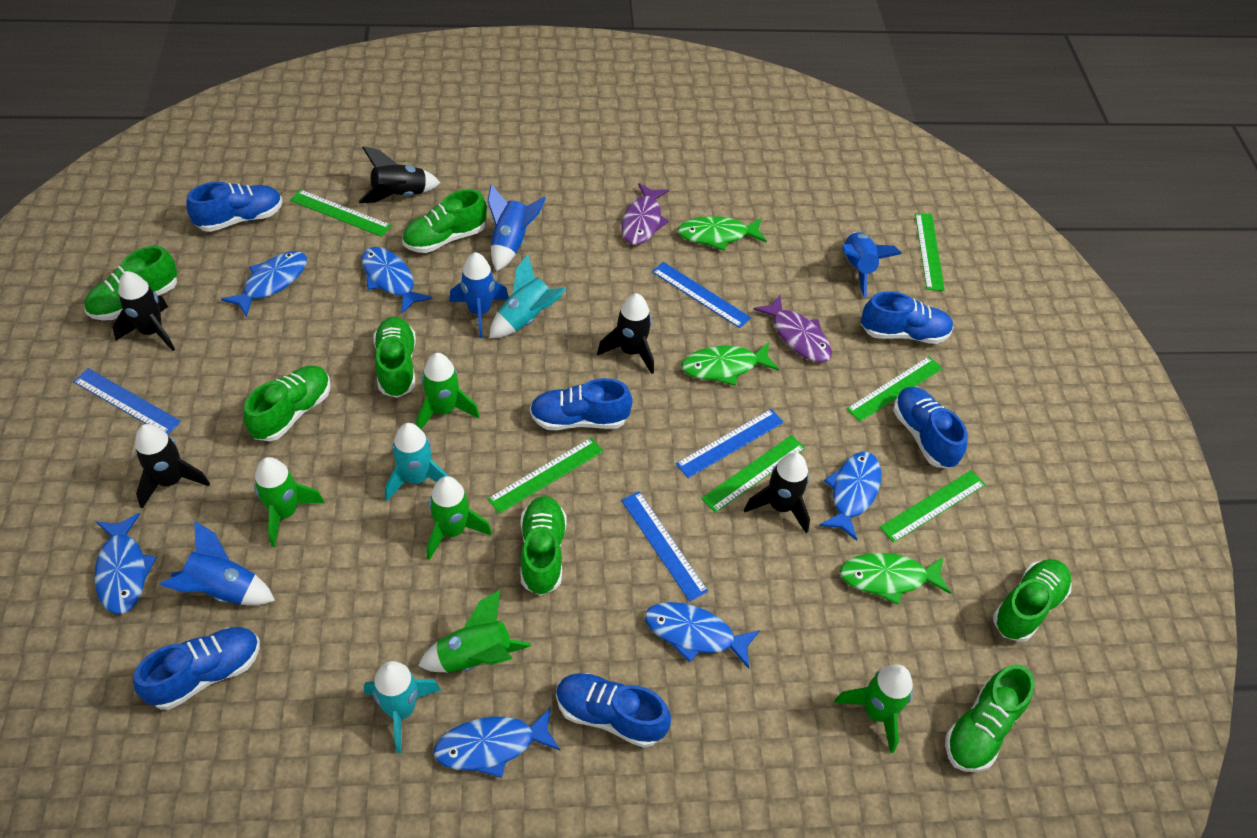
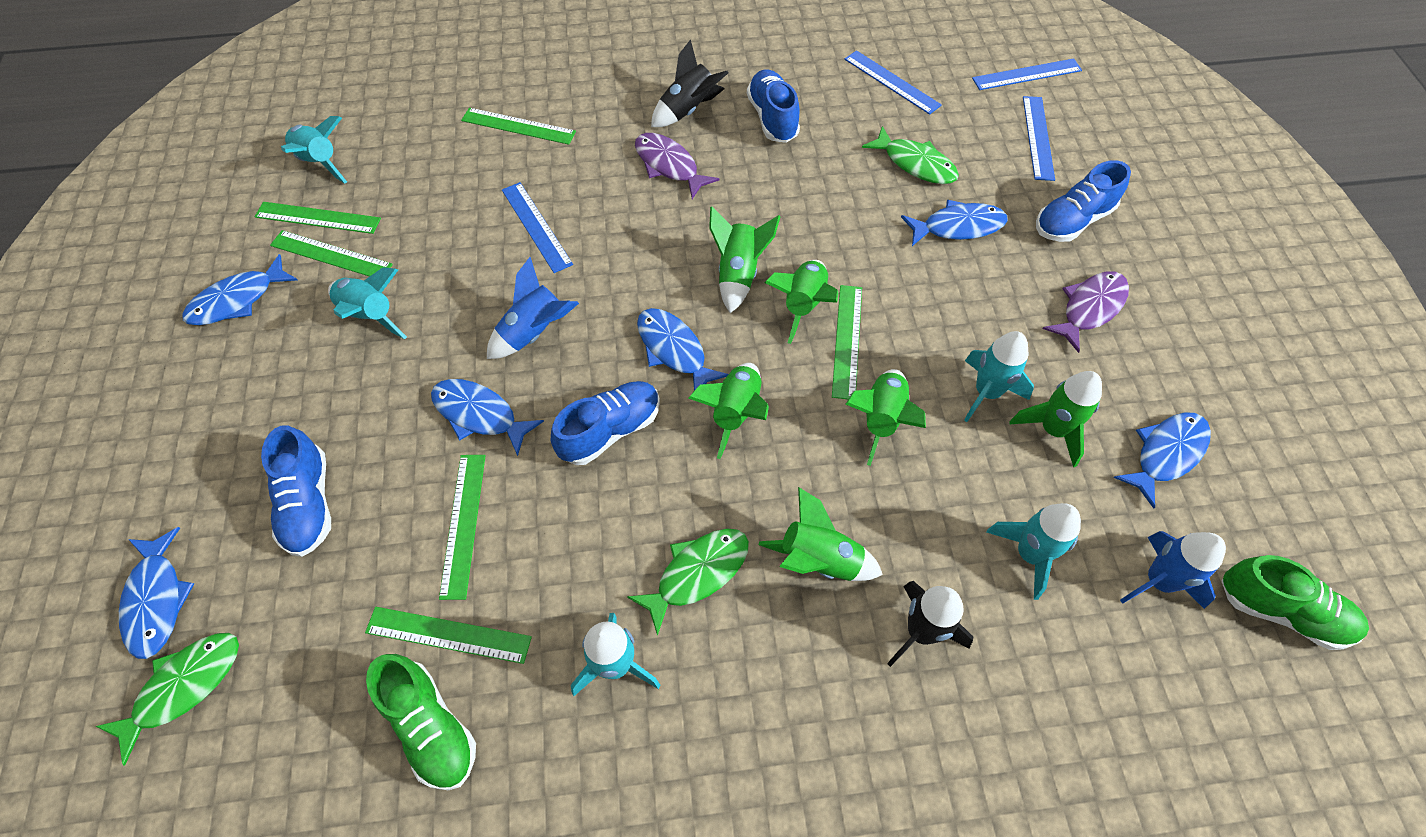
black rocket: [112,271,175,351] [135,424,210,509] [358,146,440,203] [597,293,654,374] [744,452,810,533] = 5 -> [651,39,729,127] [887,581,973,667] = 2
blue rocket: [160,521,275,605] [449,252,509,338] [488,184,546,271] [842,232,902,298] = 4 -> [487,257,579,359] [1120,531,1226,609] = 2
blue shoe: [133,627,260,710] [186,182,282,232] [530,378,633,430] [556,673,671,748] [861,291,954,344] [893,387,968,469] = 6 -> [261,425,331,557] [551,381,660,465] [747,70,800,143] [1036,160,1131,242] = 4
green rocket: [254,457,324,547] [416,353,480,429] [418,590,531,672] [427,476,492,560] [834,665,913,753] = 5 -> [688,363,769,459] [709,206,781,313] [759,487,883,581] [765,260,838,344] [846,369,926,466] [1009,371,1102,467] = 6
green shoe: [84,246,177,321] [243,366,330,441] [373,317,416,398] [402,189,487,253] [520,496,567,596] [945,665,1035,772] [993,559,1072,642] = 7 -> [366,654,476,790] [1221,555,1369,650] = 2
turquoise rocket: [364,661,441,753] [385,423,448,501] [489,255,566,338] = 3 -> [281,116,347,184] [328,267,407,339] [571,613,661,696] [964,331,1034,422] [986,503,1081,600] = 5

